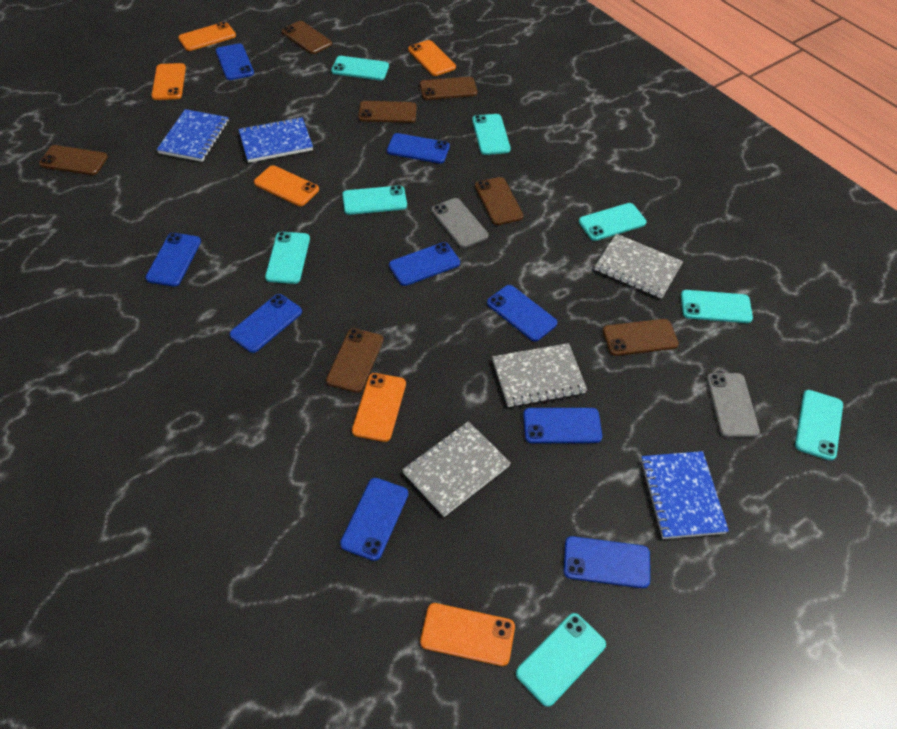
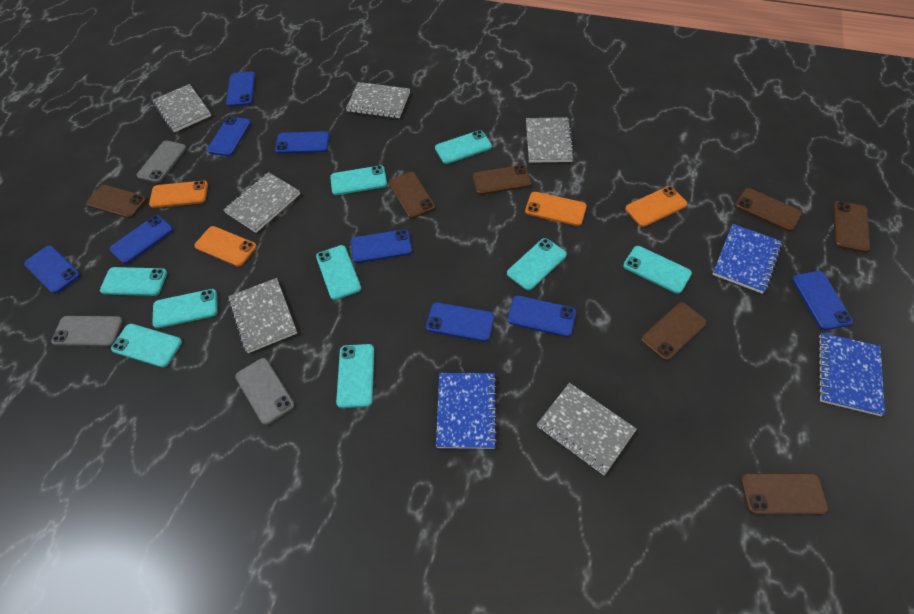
grey notebook: [402,421,511,517] [492,343,587,407] [594,234,683,299] = 3 -> [153,84,211,132] [224,172,300,233] [228,278,297,353] [346,82,410,118] [526,117,574,163] [537,383,637,475] = 6
grey phone: [431,198,488,248] [706,373,760,438] = 2 -> [51,316,123,346] [137,141,187,183] [235,358,295,425] = 3
orange phone: [151,63,186,100] [178,22,236,51] [254,165,319,206] [352,373,406,442] [408,40,456,76] [420,603,515,666] = 6 -> [149,180,208,208] [194,226,257,267] [525,192,587,226] [625,186,688,227] = 4
turquoise phone: [265,232,310,284] [331,56,389,80] [342,185,407,215] [472,114,511,155] [516,613,606,707] [579,203,646,241] [681,290,753,323] [795,390,843,461] = 8 -> [100,267,167,296] [111,324,182,368] [152,289,218,328] [316,245,361,300] [330,165,387,195] [336,344,374,408] [435,130,492,164] [507,238,567,290] [623,246,692,294] = 9

